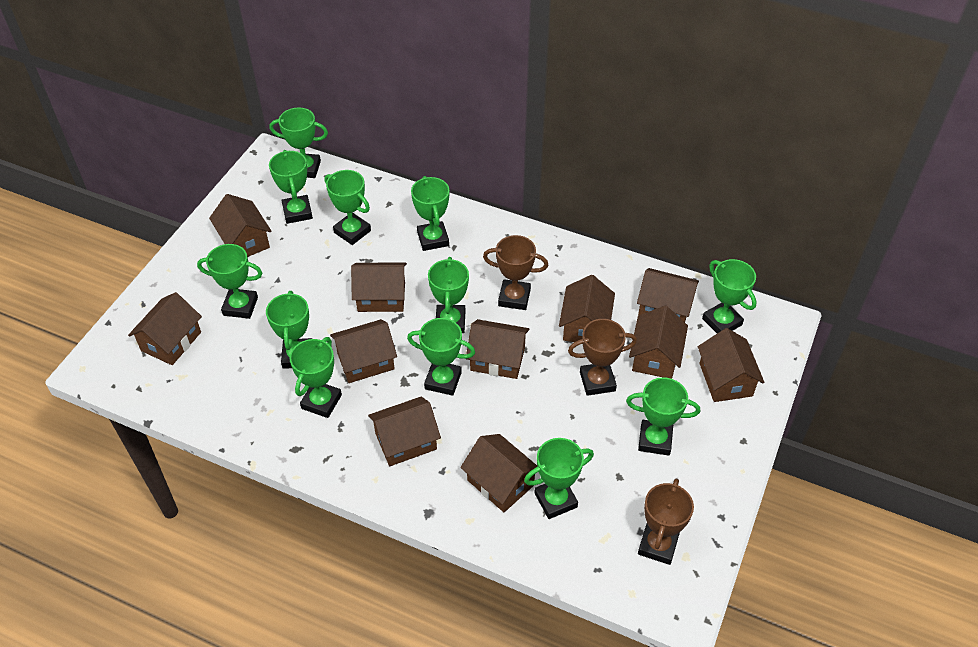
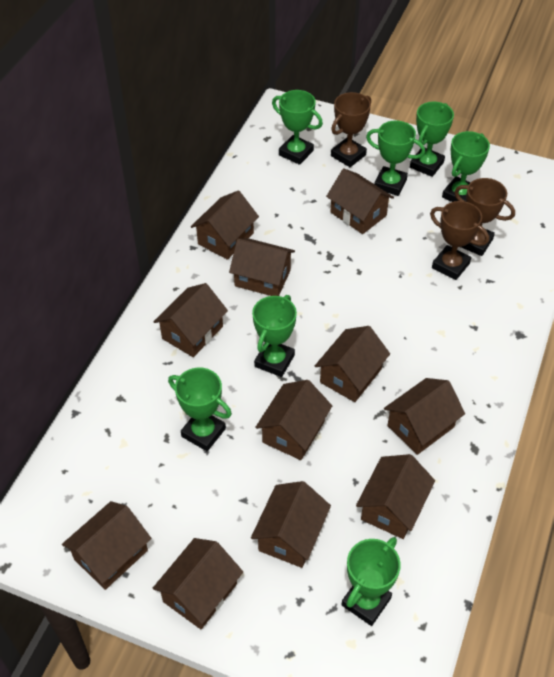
green trophy: [197,244,262,319] [266,291,312,369] [269,150,313,224] [270,108,328,178] [289,337,342,418] [325,170,371,245] [407,318,475,396] [411,176,449,251] [428,257,469,333] [524,438,594,519] [626,377,700,456] [702,259,757,333] = 12 -> [168,368,232,451] [252,295,297,377] [272,90,323,165] [341,537,401,626] [366,120,425,196] [410,102,454,177] [442,131,490,202] = 7

